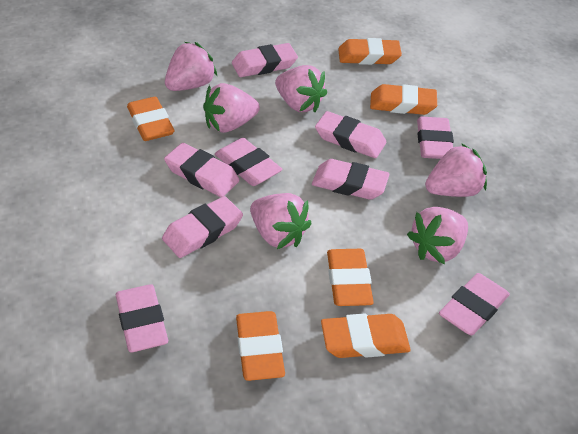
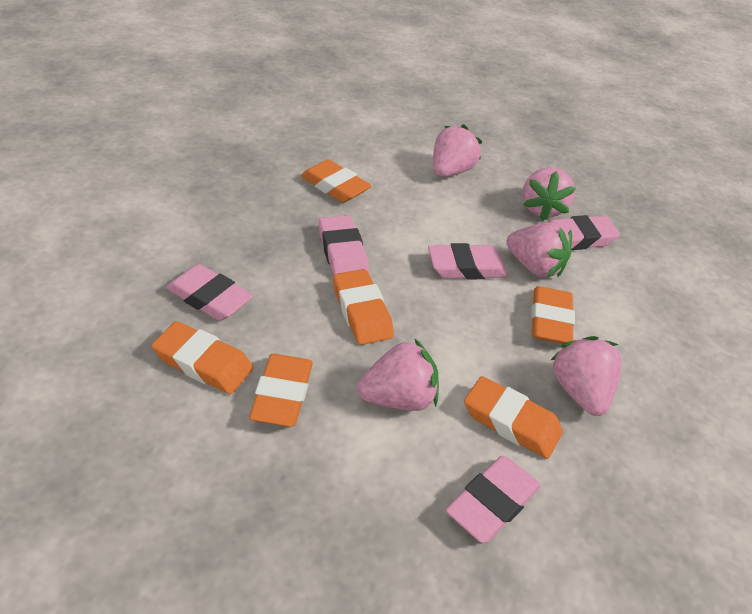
pink eraser: [116,284,168,352] [162,196,243,258] [164,143,240,197] [215,138,282,186] [232,43,298,77] [312,159,390,200] [315,111,386,158] [417,116,454,159] [439,273,510,336] = 9 -> [166,264,253,321] [319,215,369,275] [428,243,508,279] [446,456,541,543] [547,215,620,250] = 5
pink strawberry: [165,42,217,91] [203,83,260,133] [250,193,312,249] [275,65,327,112] [407,207,468,264] [425,143,487,197] = 6 -> [357,338,439,411] [433,124,483,177] [506,222,572,278] [522,167,576,221] [550,336,622,416] = 5

